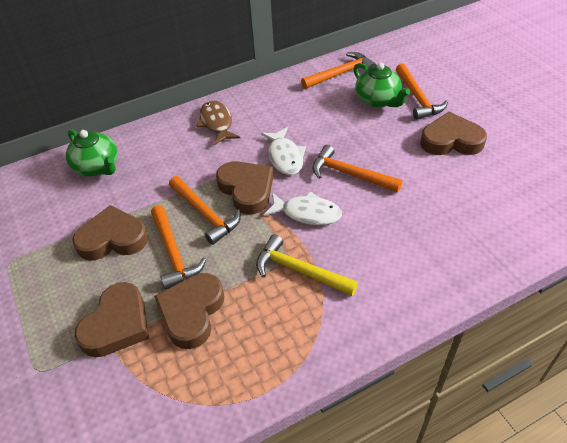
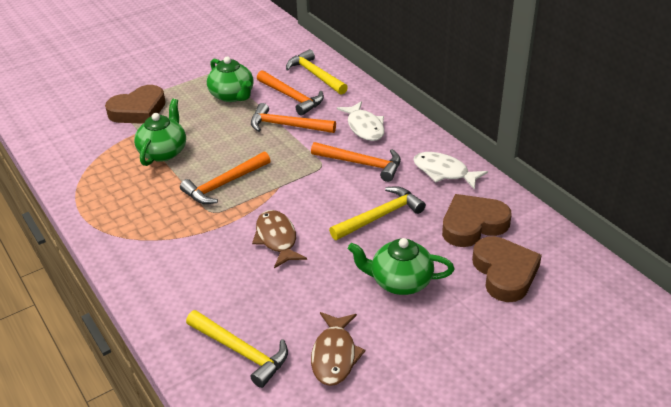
brown fish: [197,100,240,145] = 1 -> [252,210,307,269] [311,312,366,386] = 2
brown heart: [72,205,148,260] [75,282,149,357] [154,273,224,349] [216,161,273,215] [420,112,487,155] = 5 -> [105,85,166,124] [442,194,511,247] [472,236,542,302] = 3
green teapot: [66,129,118,176] [354,62,410,108] = 2 -> [134,99,186,166] [207,56,254,102] [348,238,454,295] = 3
orange hammer: [151,205,207,290] [169,176,241,245] [301,52,376,89] [312,145,402,192] [396,63,448,120] = 5 -> [180,151,271,204] [251,103,336,133] [257,70,324,116] [311,142,401,182] = 4
yellow hammer: [256,234,358,296] = 1 -> [186,310,288,388] [286,49,348,95] [329,186,426,240] = 3

